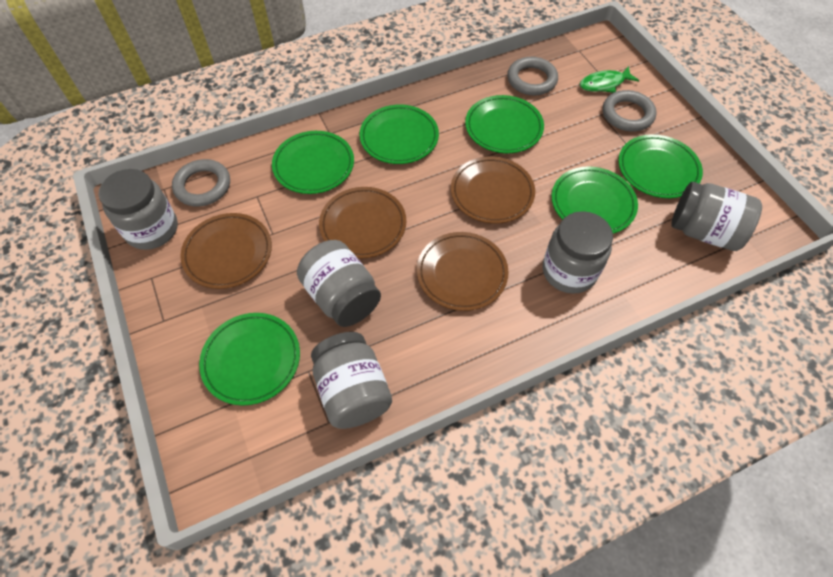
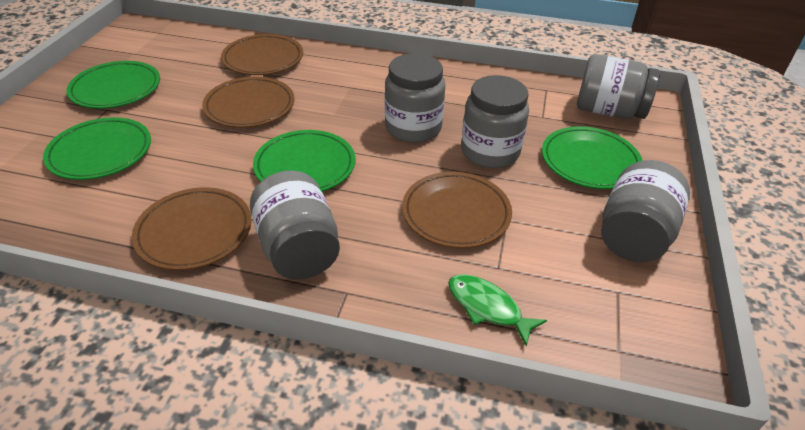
green plate: [199,313,300,406] [272,131,354,194] [359,105,439,164] [465,95,544,153] [552,166,638,234] [618,134,703,198] = 6 -> [43,117,151,180] [66,61,160,109] [253,130,355,192] [542,126,643,189] = 4
grey ring: [172,159,230,207] [507,57,558,95] [603,90,656,132] = 3 -> none = 0

